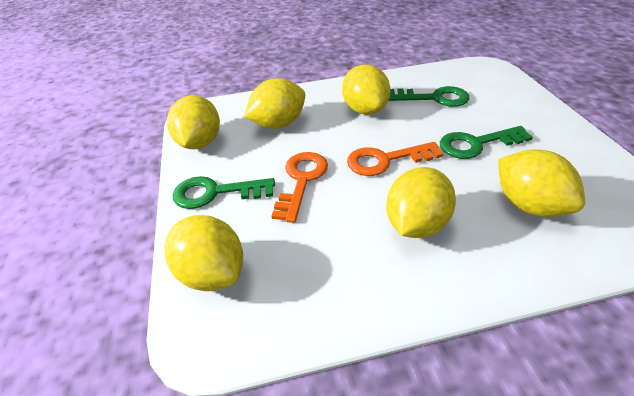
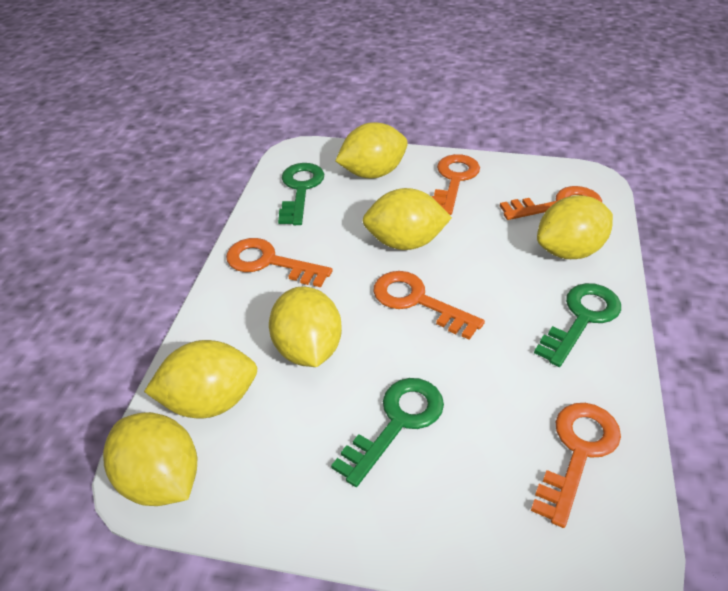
orange key: [271,152,328,223] [347,142,443,176] = 2 -> [226,238,333,287] [373,271,485,340] [432,154,480,215] [500,186,602,220] [531,403,621,528] = 5

